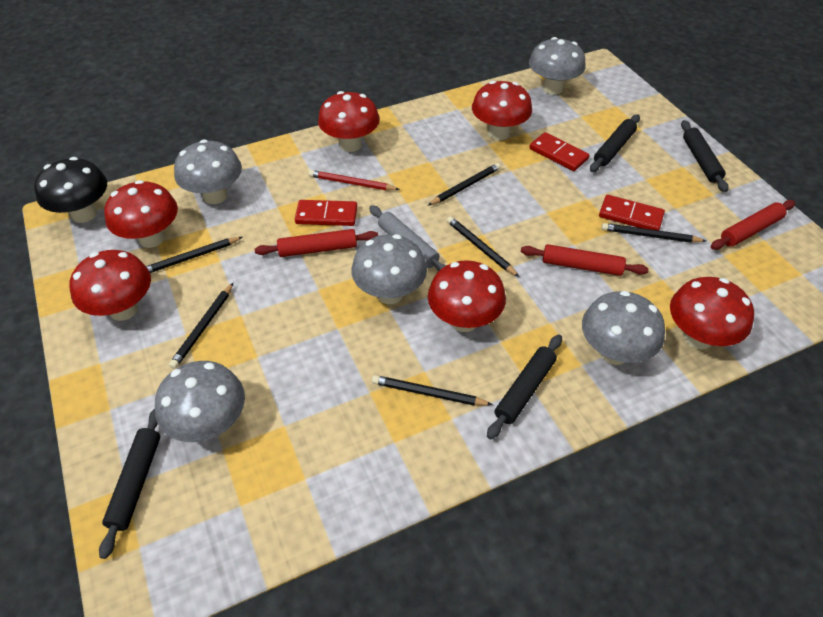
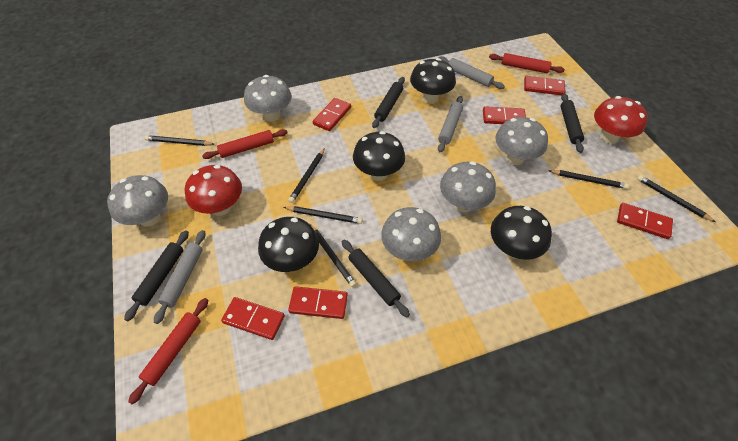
black mushroom: [34,157,107,223] = 1 -> [258,217,319,272] [353,131,405,181] [410,58,456,104] [491,206,552,260] = 4
grey rolling pin: [369,205,446,272] = 1 -> [154,230,206,324] [438,56,505,89] [438,96,463,152] = 3
red domino: [295,200,357,226] [529,132,590,171] [599,195,665,231] = 3 -> [221,297,285,340] [288,286,348,319] [313,98,351,131] [483,106,526,124] [524,76,565,95] [617,203,673,239] = 6
red mushroom: [70,250,151,321] [104,180,178,248] [318,91,380,152] [428,260,506,332] [472,81,532,140] [670,277,754,349] = 6 -> [185,165,242,216] [594,96,648,144] = 2
red pencil: [308,170,400,190] = 1 -> none = 0

